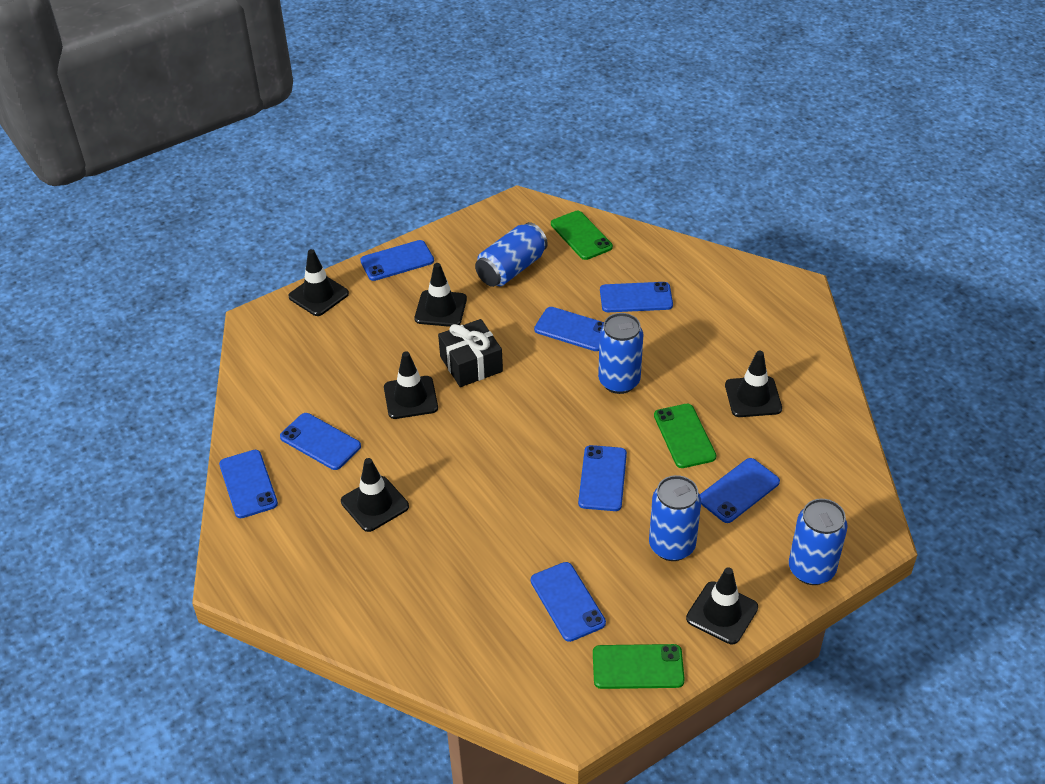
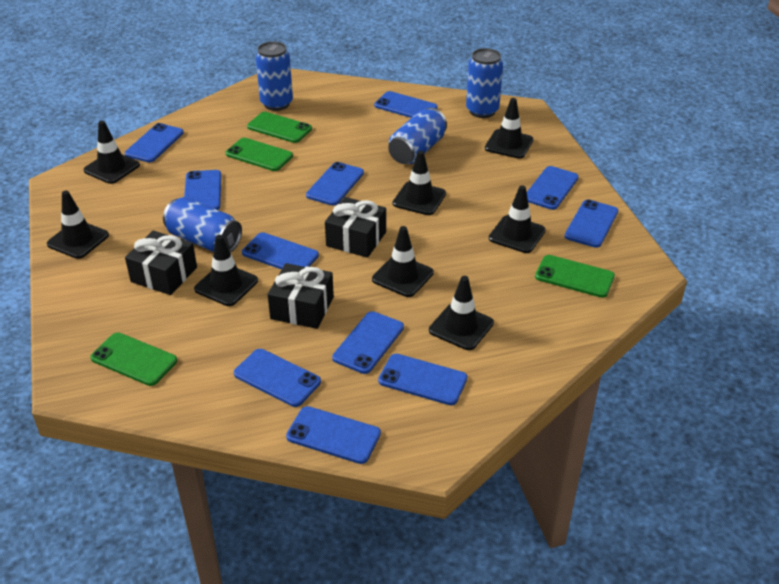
black gift: [438,319,503,387] = 1 -> [125,231,197,295] [267,263,334,329] [325,197,386,258] = 3
black traffic cone: [288,249,349,316] [341,458,409,532] [384,351,438,419] [414,263,467,327] [686,567,758,644] [725,351,782,417] = 6 -> [47,191,109,259] [83,121,140,184] [194,235,258,306] [372,226,434,297] [393,151,446,215] [429,276,494,350] [485,98,533,159] [489,185,546,253] = 8
blue phone: [219,450,278,518] [280,413,361,470] [360,240,434,281] [531,562,606,642] [534,307,604,351] [578,445,627,511] [600,282,673,312] [700,458,780,523] = 8 -> [125,123,184,162] [184,170,221,210] [234,349,321,407] [242,232,319,270] [286,406,381,464] [306,162,364,206] [332,311,404,374] [374,91,437,118] [378,354,467,405] [527,166,579,210] [564,199,618,248] = 11
green phone: [551,211,613,260] [593,644,685,689] [654,404,716,468] = 3 -> [90,333,177,386] [226,138,293,171] [247,112,312,143] [535,255,615,298] = 4

